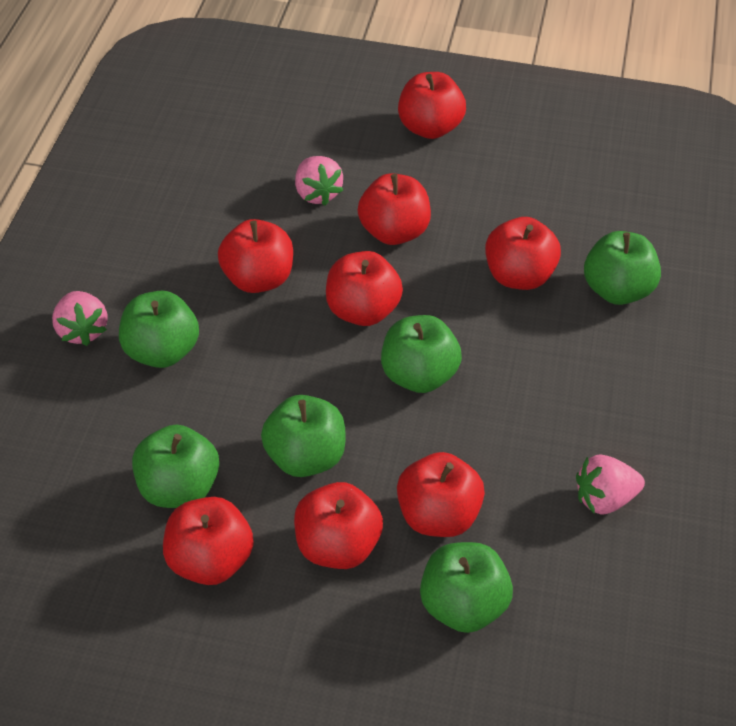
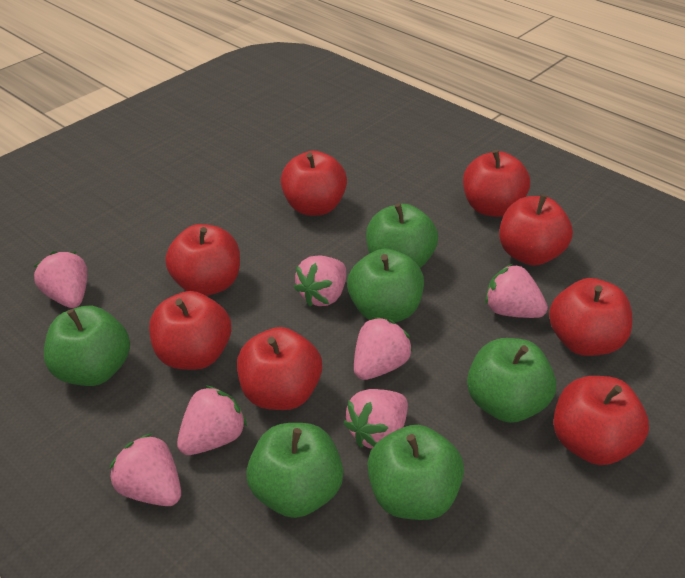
pink strawberry: [52,291,108,346] [295,156,343,206] [576,454,645,515] = 3 -> [34,251,87,308] [109,433,181,506] [177,385,247,455] [294,255,346,306] [343,389,408,449] [354,317,413,380] [485,264,548,318] = 7

